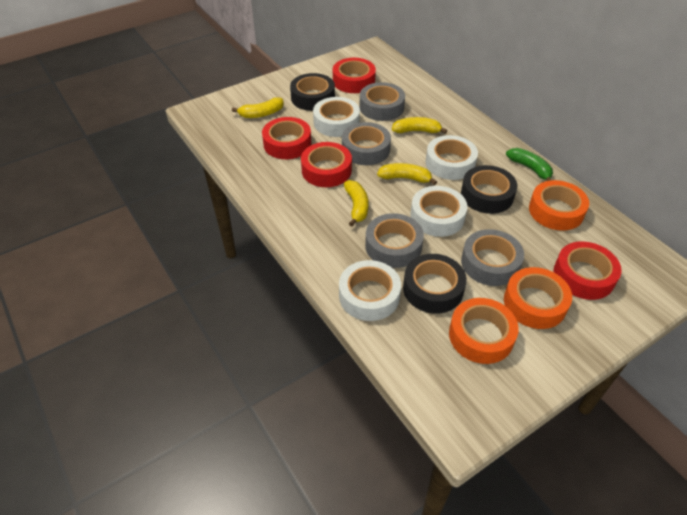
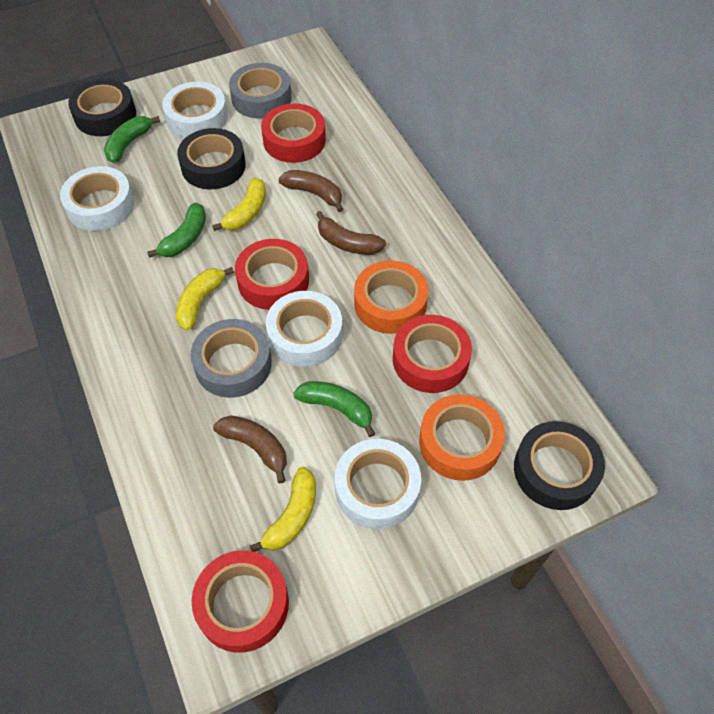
brown banana: none = 0 -> [213,415,287,483] [278,170,343,212] [316,211,386,255] = 3
green banana: [506,148,553,181] = 1 -> [104,116,160,163] [147,202,206,258] [293,381,375,437] = 3
grey tape: [342,122,391,165] [359,82,405,121] [365,213,424,268] [461,229,524,286] = 4 -> [190,319,272,398] [229,63,292,119] = 2
orange tape: [449,298,519,364] [504,267,572,329] [529,180,589,231] = 3 -> [354,260,429,334] [419,394,505,481] = 2
yellow banana: [232,97,284,118] [344,180,368,226] [377,163,437,185] [392,117,447,134] = 4 -> [175,267,234,331] [212,178,266,231] [250,467,316,552] = 3

